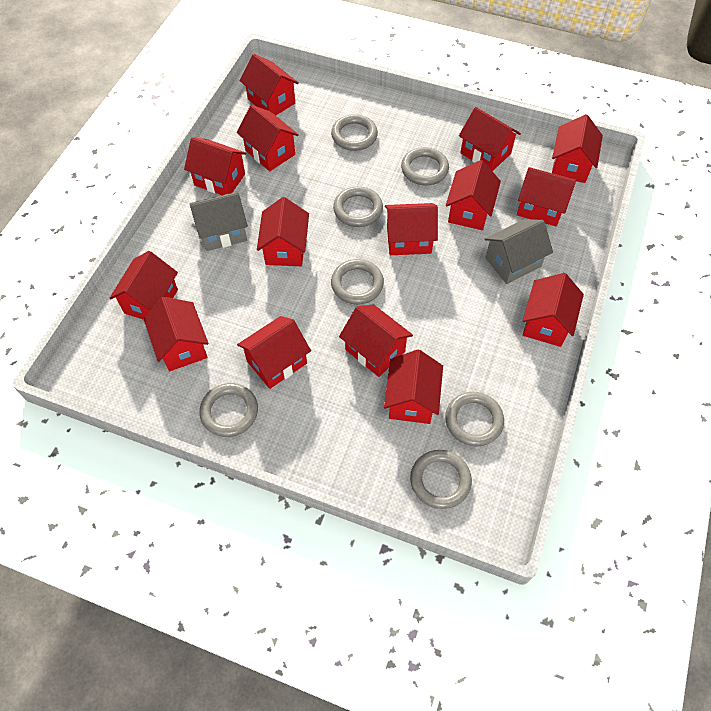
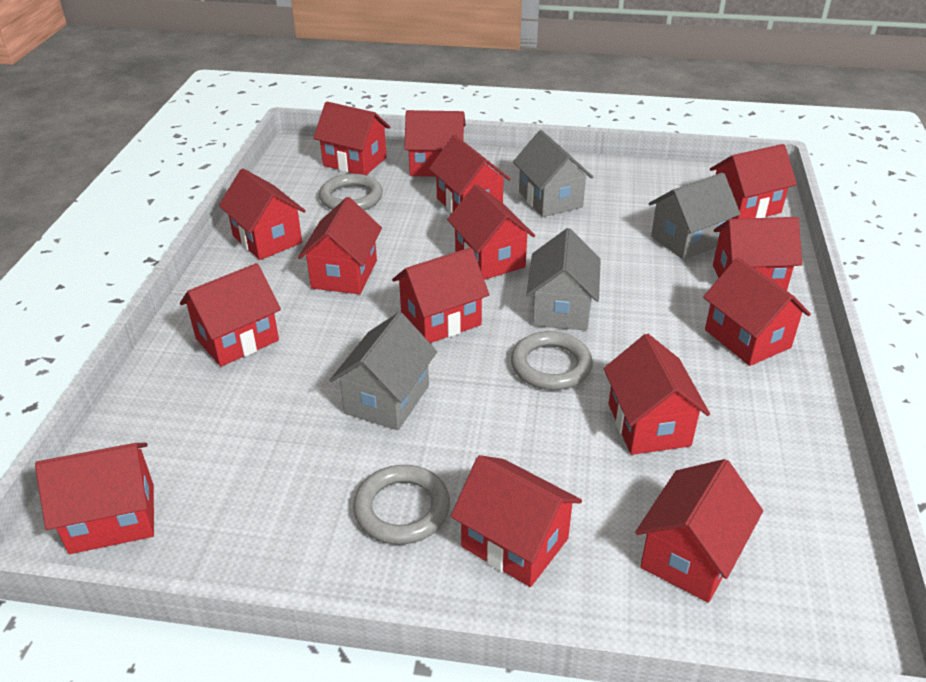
grey house: [190,192,248,251] [485,219,553,284] = 2 -> [330,312,437,430] [513,130,593,217] [526,228,601,330] [649,173,740,260] = 4
grey ring: [199,383,258,437] [331,114,378,151] [331,259,384,304] [333,186,383,227] [401,147,449,185] [410,450,472,509] [445,392,504,446] = 7 -> [319,174,383,210] [353,465,450,545] [511,331,593,390] = 3

